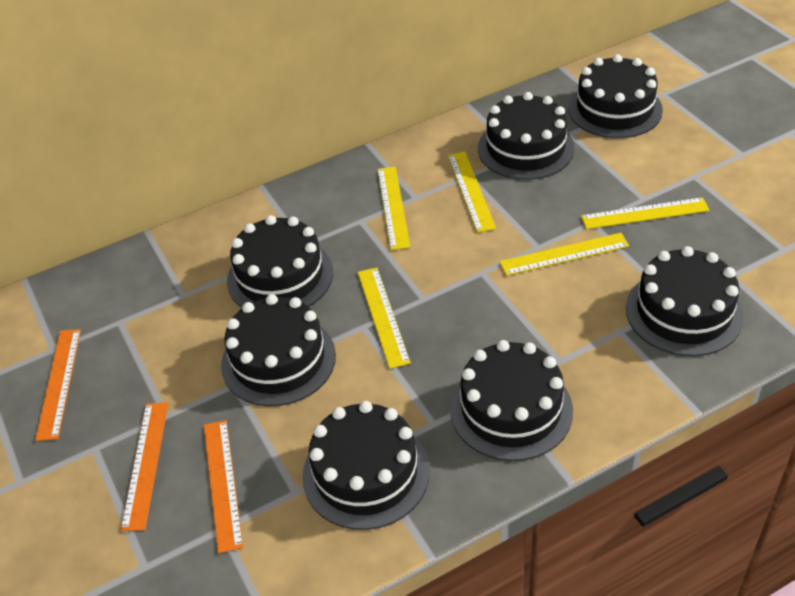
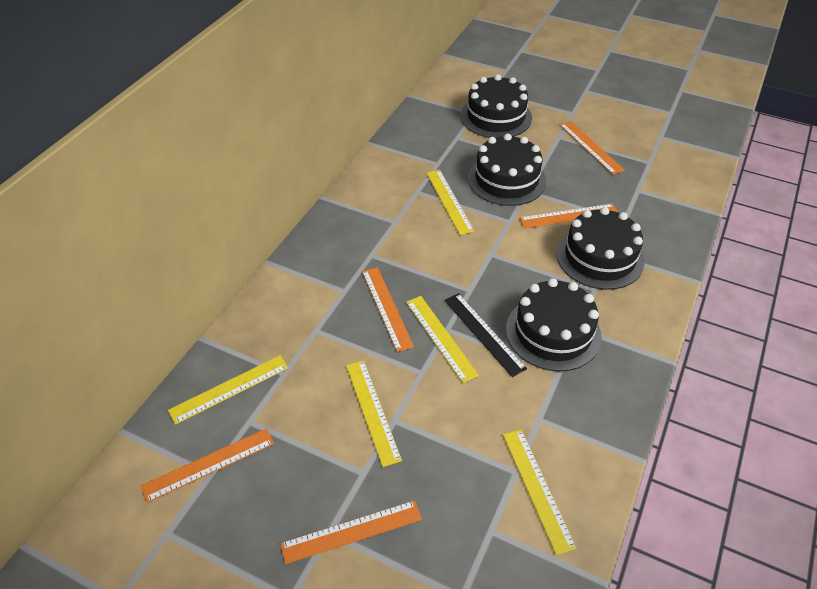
black cake: [221,294,336,406] [227,215,333,308] [302,401,430,530] [450,340,573,461] [478,92,574,180] [568,54,663,138] [626,246,744,356] = 7 -> [461,74,532,138] [468,134,546,206] [506,278,602,371] [556,207,644,290] = 4
black ruler: none = 0 -> [445,293,527,377] = 1
orange ruler: [35,329,81,441] [121,402,168,531] [204,420,243,553] = 3 -> [141,428,274,503] [280,500,422,564] [362,267,414,352] [519,204,618,229] [559,121,625,175] = 5

